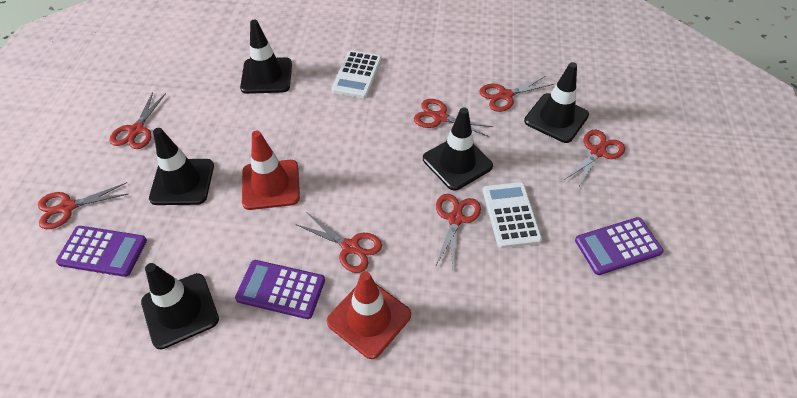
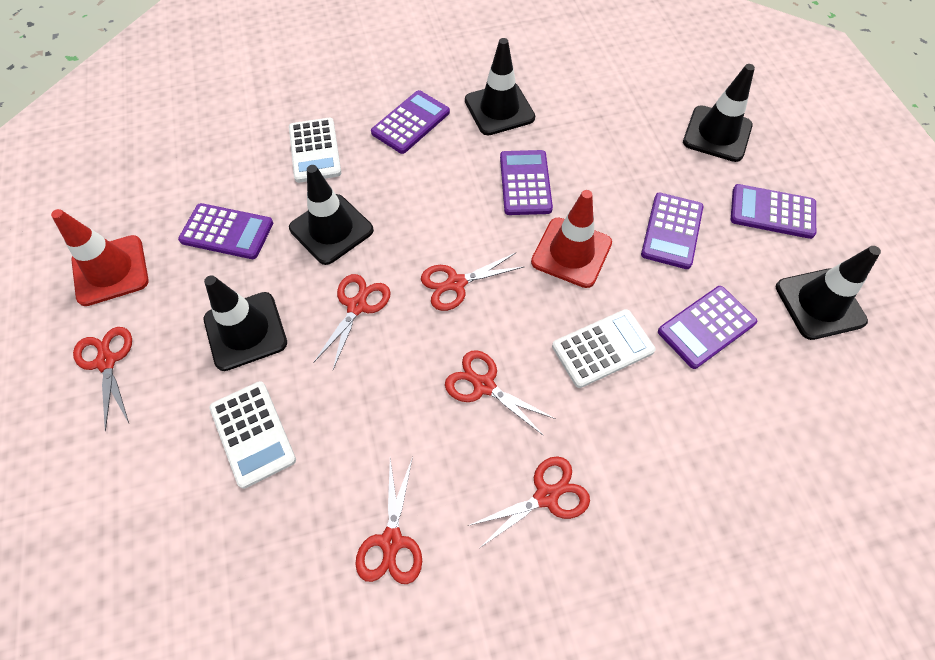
purple calculator: [56,226,147,277] [235,260,325,319] [575,217,664,275] = 3 -> [178,203,273,259] [371,90,450,154] [500,150,553,215] [641,193,704,269] [658,286,757,369] [731,184,816,239] = 6
red scissors: [38,182,128,229] [109,92,166,149] [297,212,382,273] [414,99,493,137] [435,194,481,269] [480,76,553,112] [563,130,625,188] = 7 -> [73,327,132,432] [313,274,391,370] [355,457,422,584] [421,253,525,311] [445,350,556,436] [468,456,590,548] = 6
white calculator: [332,50,382,98] [483,182,542,248] = 2 -> [209,381,296,489] [289,118,341,183] [552,309,656,388] = 3

